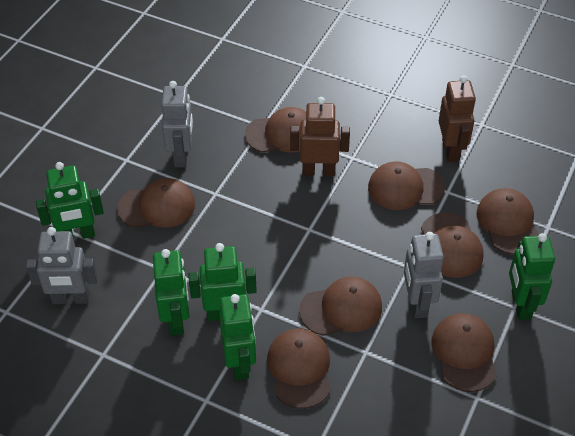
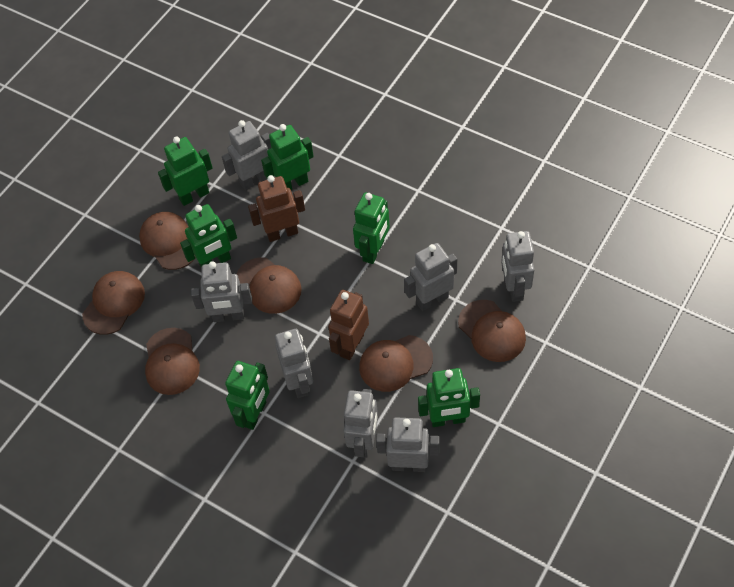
brown cap: [117,178,195,228] [245,107,306,153] [267,329,331,409] [299,277,382,336] [368,161,445,210] [421,213,484,278] [431,313,497,392] [476,188,539,255] = 8 -> [82,271,145,335] [139,212,196,270] [145,328,200,395] [237,257,302,314] [359,335,433,392] [458,300,526,362] = 6
green robot: [36,162,104,239] [153,249,189,336] [188,243,257,321] [219,294,256,380] [509,233,555,320] = 5 -> [158,136,213,206] [180,204,237,268] [225,361,270,430] [261,124,314,190] [353,192,390,264] [418,368,480,427] = 6
grey robot: [26,227,98,304] [161,81,193,167] [404,232,444,318] = 3 -> [191,261,252,322] [222,120,272,190] [275,329,313,398] [344,389,378,458] [376,417,440,472] [404,243,457,311] [501,231,534,302] = 7

